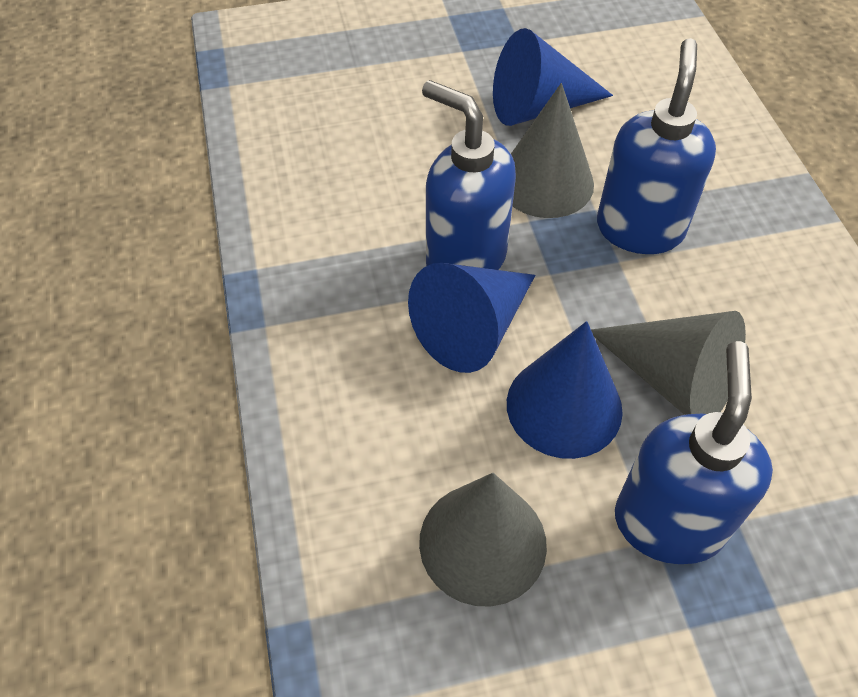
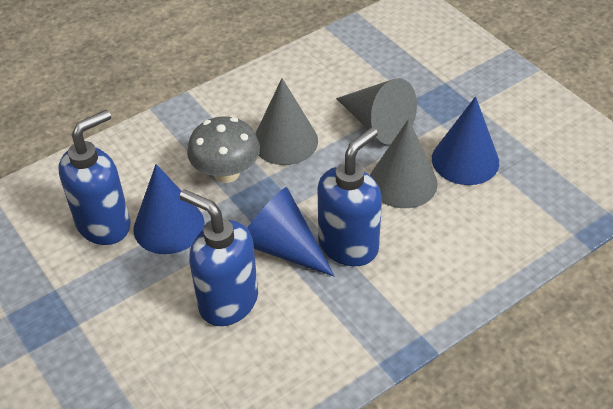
grey mushroom: none = 0 -> [187,116,260,183] = 1

